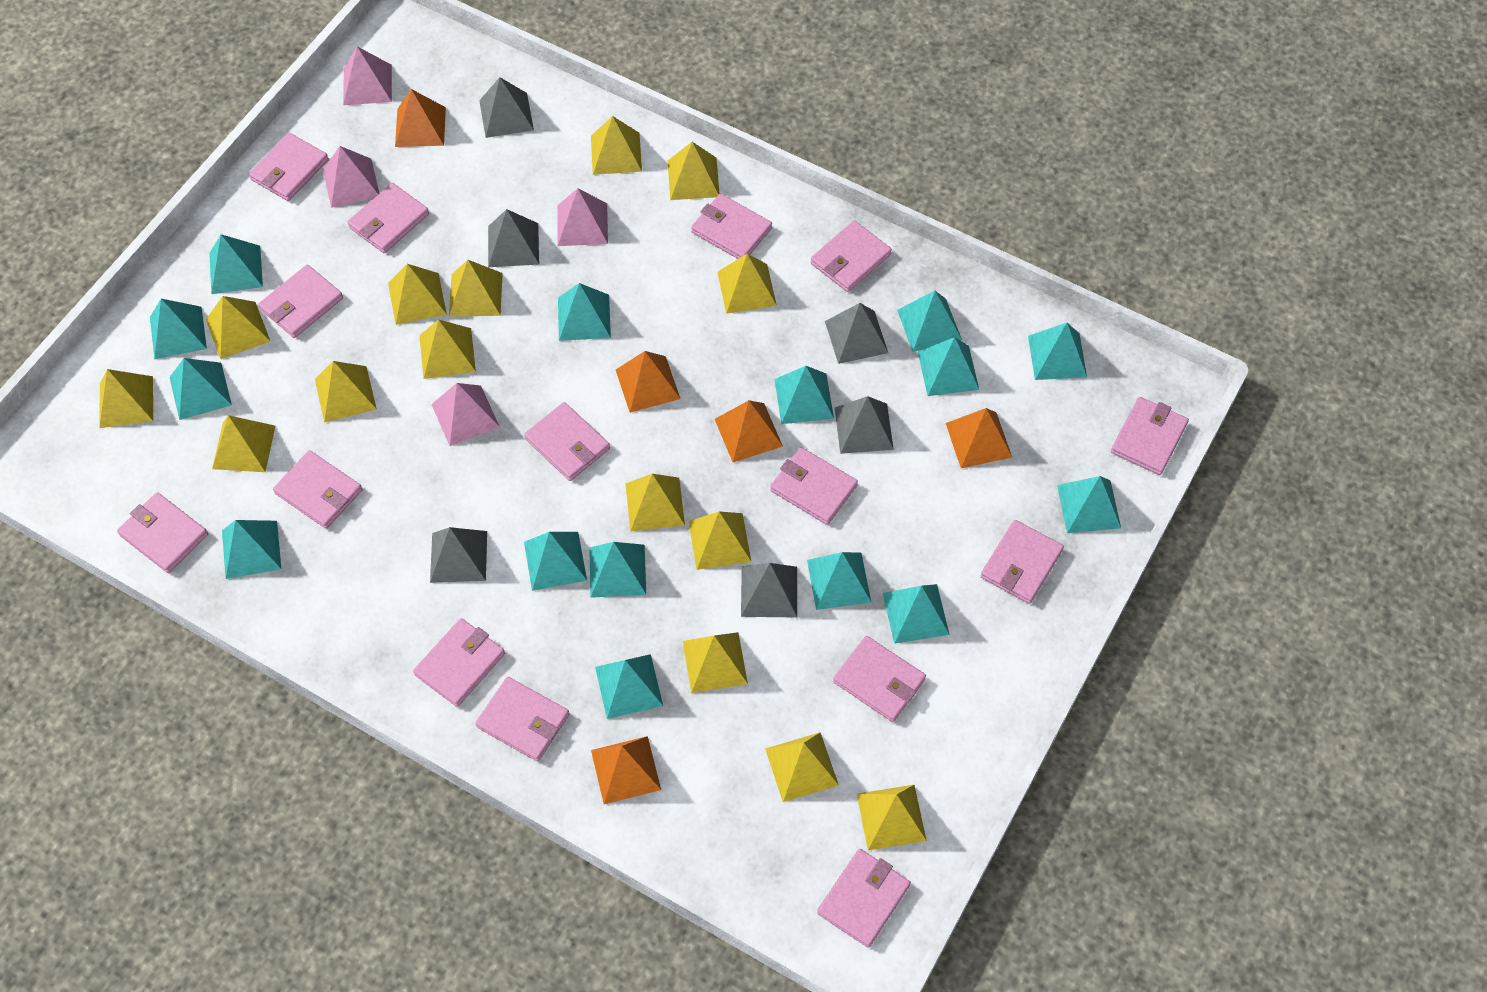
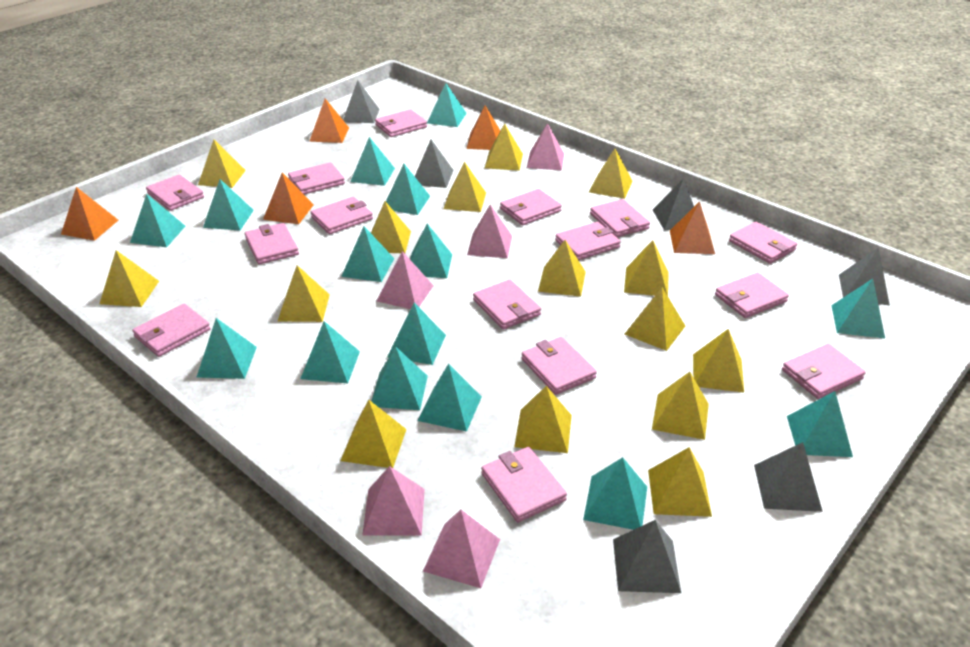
pink pyramid: [323,146,379,208] [343,46,392,105] [431,383,500,446] [557,188,608,246] = 4 -> [362,466,425,536] [377,251,434,309] [423,510,500,588] [467,205,512,258] [527,123,564,170] = 5

